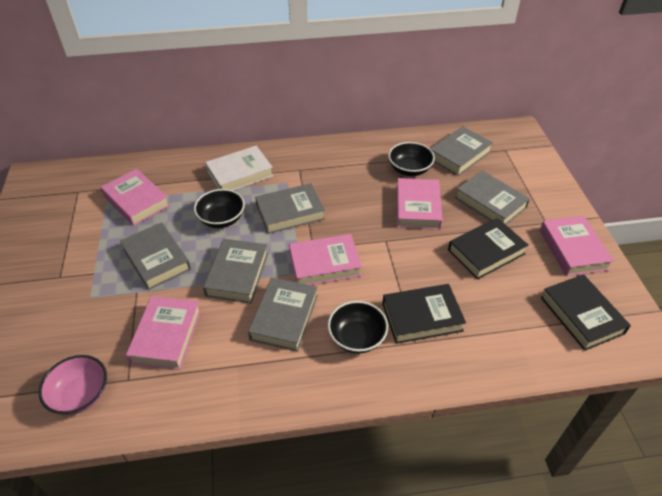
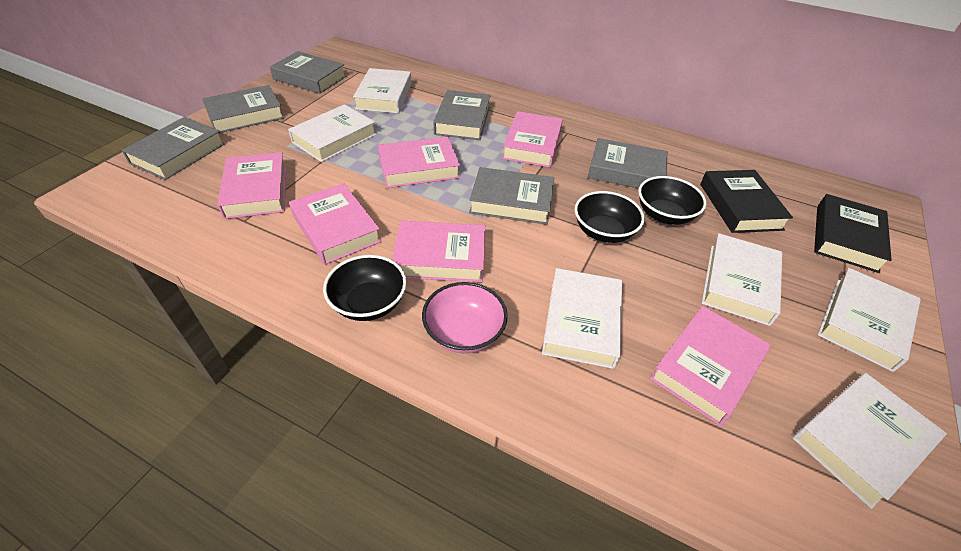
black book: [382,284,466,344] [448,218,529,280] [541,274,631,351] = 3 -> [700,170,793,233] [814,194,892,273] = 2
pink book: [100,169,170,226] [126,296,201,370] [289,234,362,285] [397,178,443,230] [540,216,614,276] = 5 -> [217,152,286,219] [289,183,381,265] [378,137,460,188] [392,221,486,282] [502,111,563,168] [650,306,771,426] = 6
white book: [205,146,273,190] = 1 -> [288,104,377,162] [353,68,412,113] [542,268,622,369] [702,233,782,326] [792,373,947,509] [818,268,921,372] = 6

